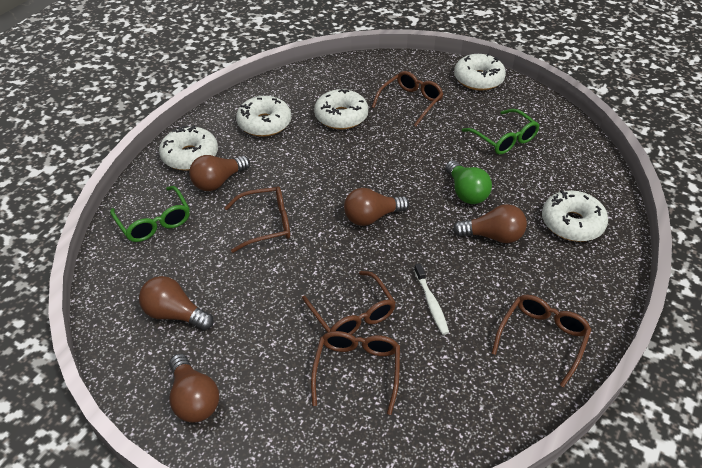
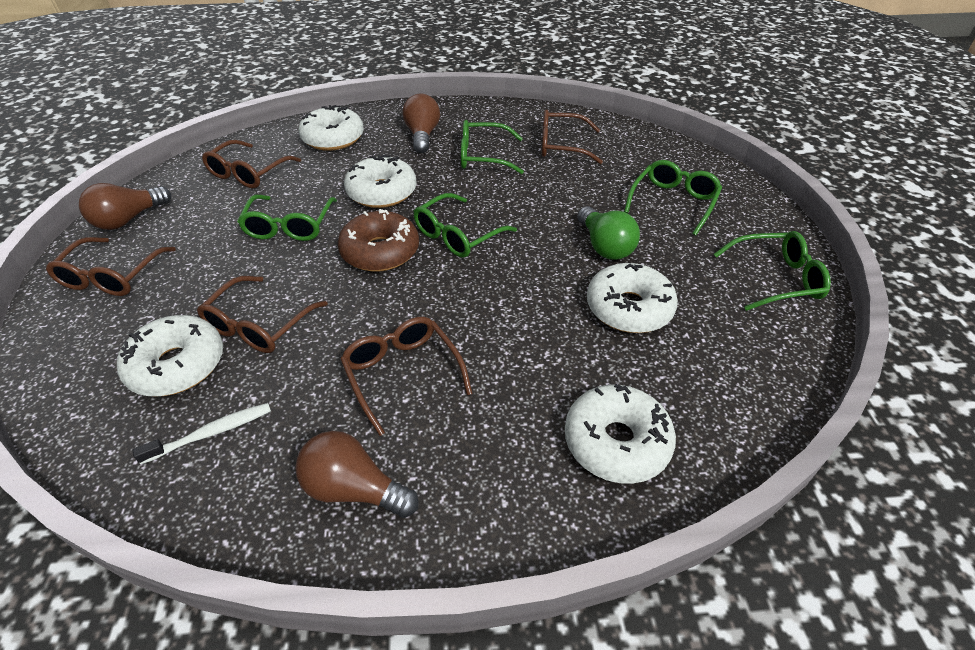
brown donut: none = 0 -> [338,209,419,271] = 1
brown light bulb: [139,276,214,330] [170,354,219,423] [189,155,250,191] [344,188,409,226] [453,204,527,243] = 5 -> [79,183,171,230] [295,431,419,518] [402,93,440,153] = 3
green glasses: [110,186,190,242] [462,109,540,155] = 2 -> [237,195,337,241] [413,193,517,258] [461,120,524,174] [624,160,722,236] [714,231,831,311] = 5

